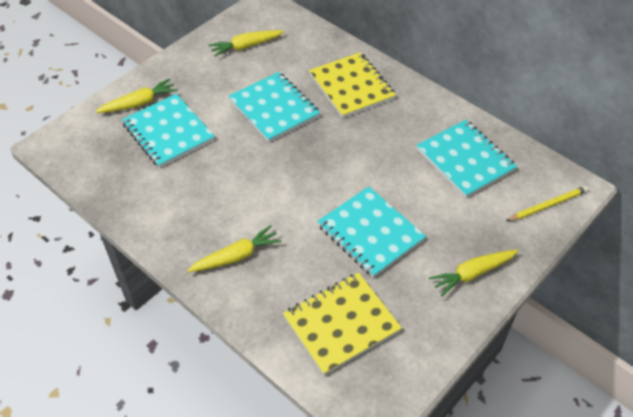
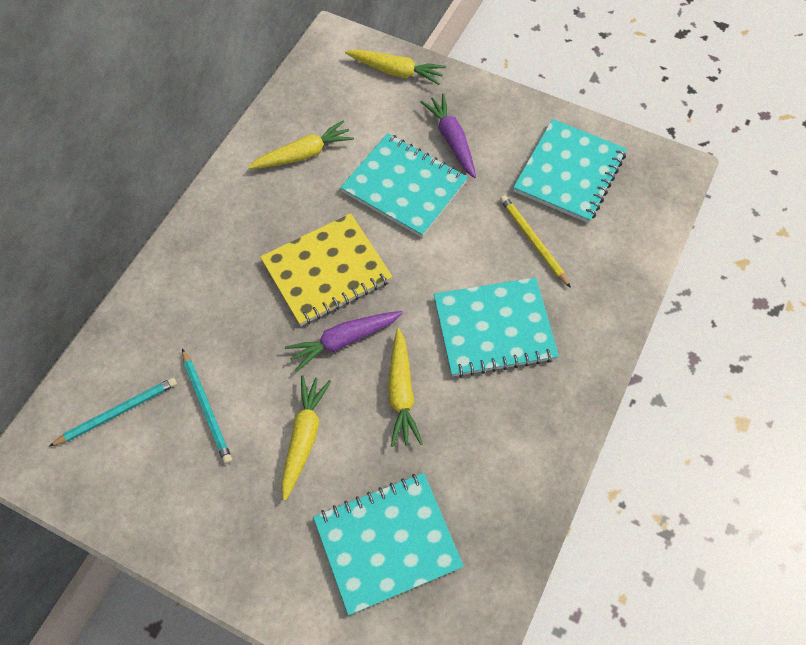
purple carrot: none = 0 -> [285,311,403,372] [421,94,476,178] = 2
turquoise pencil: none = 0 -> [49,377,177,446] [182,349,232,464] = 2
yellow notebook: [283,272,402,375] [309,52,396,118] = 2 -> [260,213,393,326] = 1

